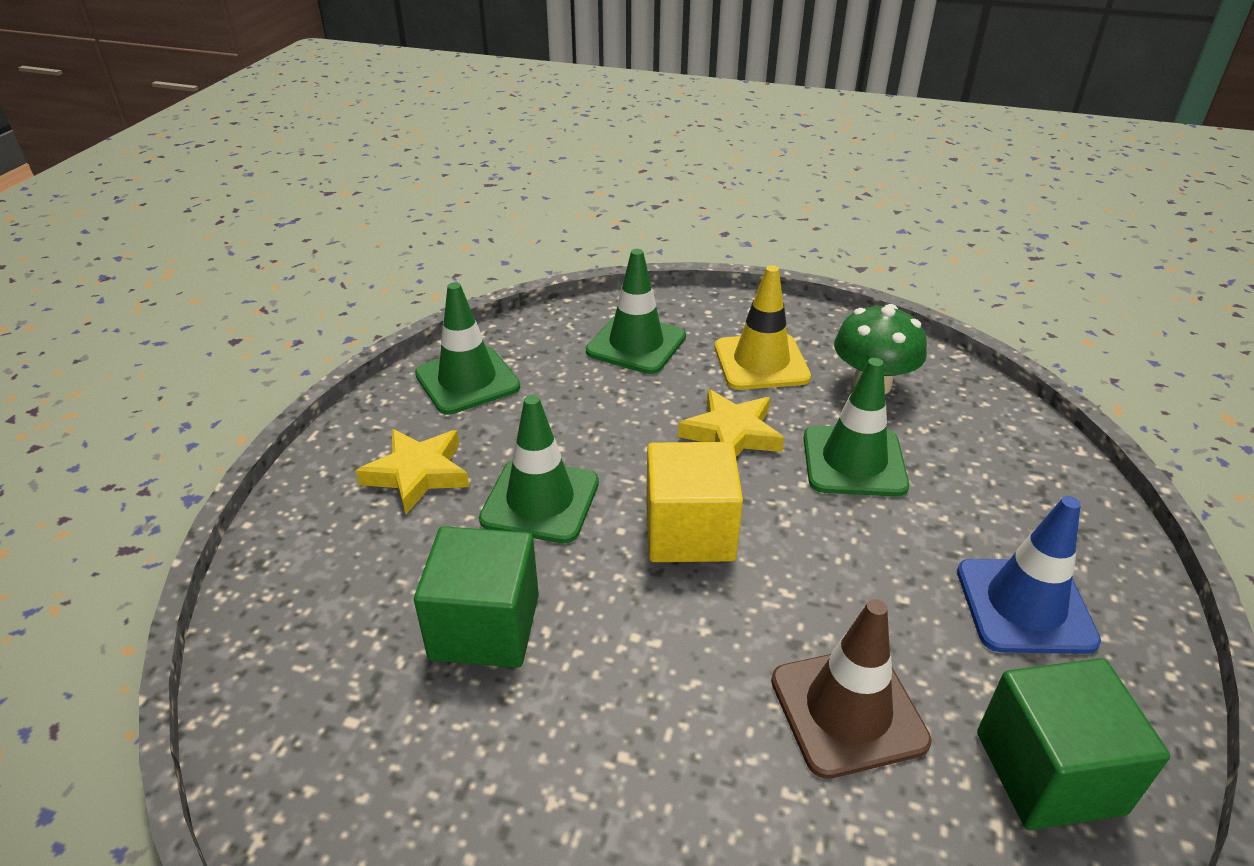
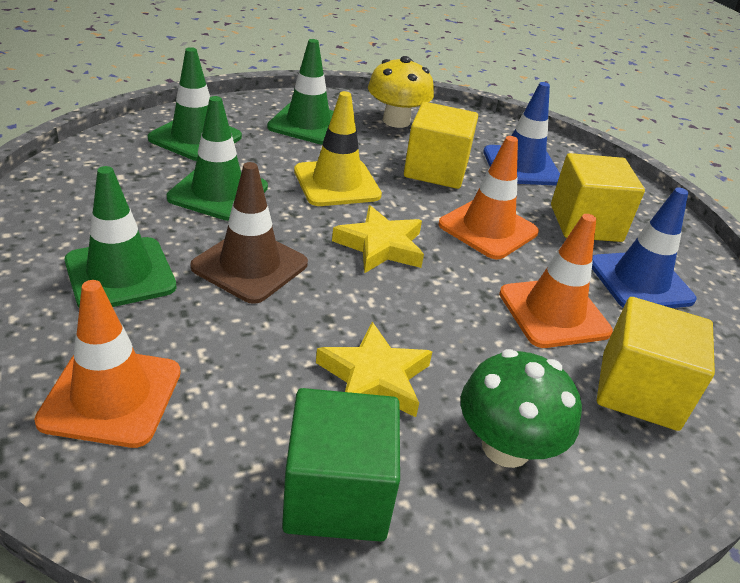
blue traffic cone: [957,496,1101,654] = 1 -> [483,82,560,185] [592,187,696,308] = 2
green cube: [414,526,539,668] [977,658,1170,830] = 2 -> [282,388,400,542] = 1
orange traffic cone: none = 0 -> [34,280,181,448] [438,136,539,259] [499,214,613,348] = 3
yellow cube: [646,442,743,562] = 1 -> [404,102,478,189] [551,153,645,242] [597,297,715,431] = 3
yellow mushroom: none = 0 -> [368,56,434,128] = 1

